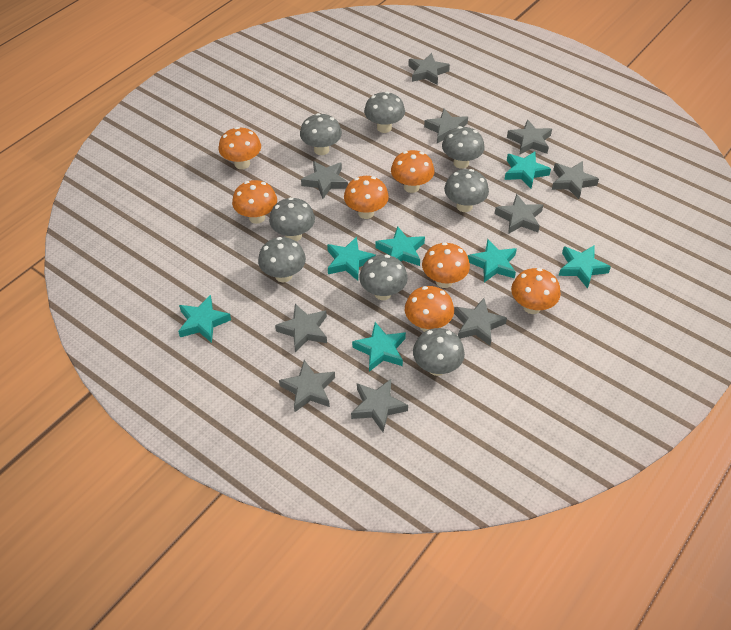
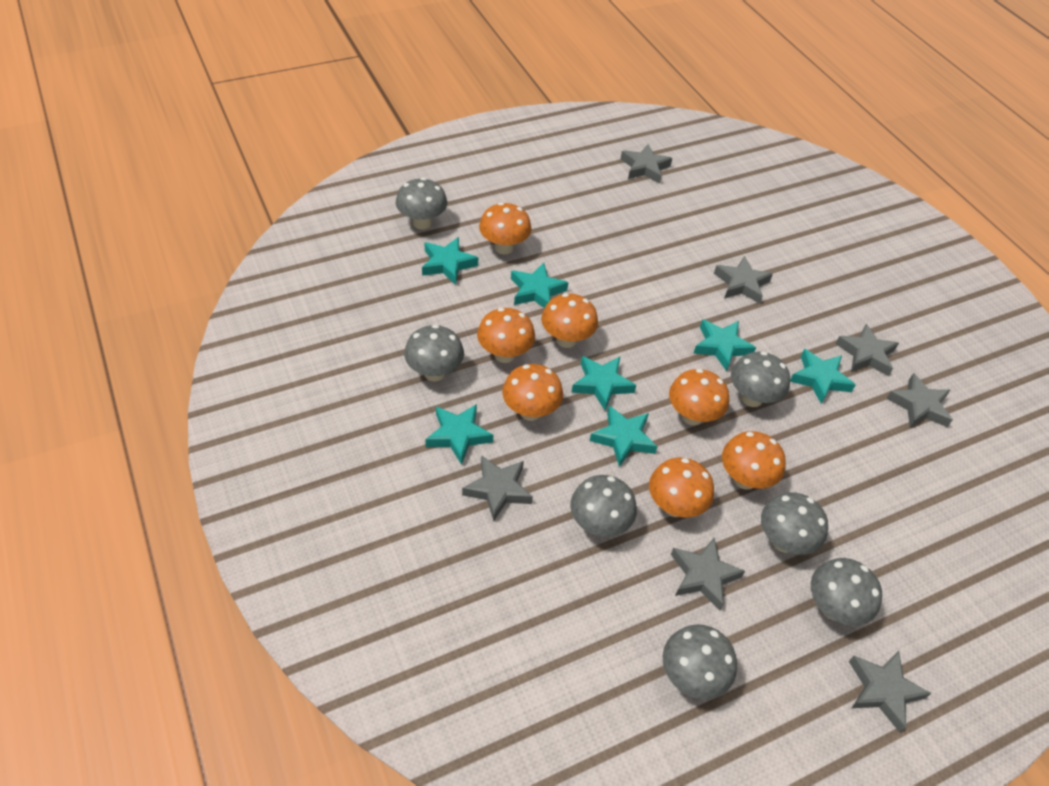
grey mushroom: [258,237,306,282] [269,197,315,241] [300,113,342,155] [359,255,408,300] [364,91,405,133] [413,328,465,376] [442,126,485,169] [444,169,489,212] = 8 -> [396,178,447,229] [404,325,464,381] [570,475,637,537] [663,624,737,699] [731,351,790,407] [761,492,828,555] [811,558,882,626] = 7
grey star: [275,304,327,352] [279,360,335,412] [301,161,348,199] [351,379,408,432] [408,53,450,85] [424,109,468,143] [454,298,507,346] [494,194,543,234] [507,119,552,154] [552,161,599,199] = 10 -> [462,455,533,521] [621,144,672,184] [671,538,745,610] [714,256,773,304] [835,324,899,376] [849,651,931,733] [886,373,953,428] = 7

